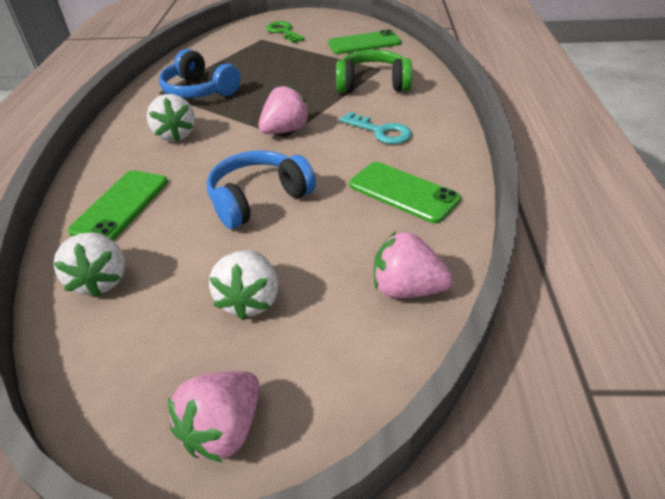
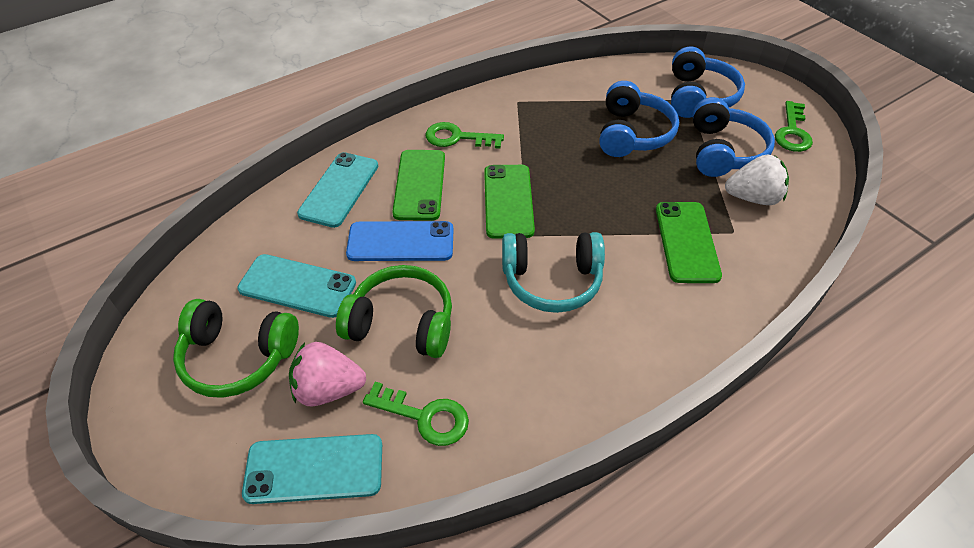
blue headphones: [159,49,241,98] [207,150,316,229] = 2 -> [599,81,679,157] [671,47,745,118] [692,97,775,177] = 3
blue phone: none = 0 -> [346,221,454,261] = 1
green headphones: [336,50,412,93] = 1 -> [173,299,299,398] [336,265,452,358] = 2
green key: [266,21,305,43] = 1 -> [363,382,469,446] [426,122,504,149] [775,101,813,152] = 3
pink strawberry: [168,371,260,462] [258,85,310,134] [374,231,453,298] = 3 -> [289,342,366,407] = 1
turquoise headphones: none = 0 -> [502,232,605,313] = 1
turquoise key: [340,111,412,144] = 1 -> none = 0
turquoise phone: none = 0 -> [237,254,356,318] [242,434,382,504] [297,152,378,228] = 3
white strawberry: [53,232,125,297] [147,94,195,142] [209,250,278,321] = 3 -> [725,154,789,205] = 1

